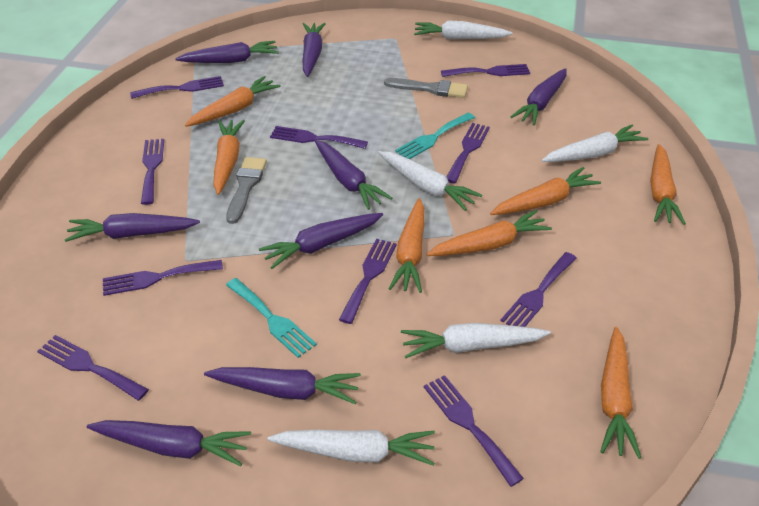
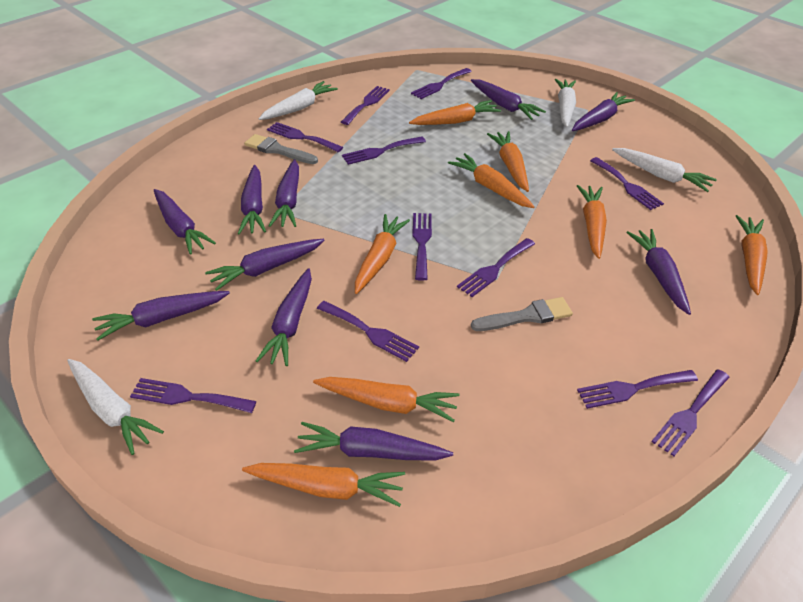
orange carrot: [185,76,281,127] [213,120,245,195] [389,198,425,293] [427,210,552,256] [490,167,601,215] [600,327,641,459] [650,144,686,225] = 7 -> [242,463,405,507] [313,377,460,422] [355,214,410,294] [409,100,501,125] [448,153,535,208] [487,131,529,192] [577,185,607,259] [736,215,767,295] = 8
purple carrot: [65,213,200,242] [87,420,251,466] [175,41,279,63] [204,367,361,404] [259,213,383,269] [303,23,326,77] [315,140,392,210] [510,68,566,125] = 8 -> [92,291,230,341] [154,189,216,255] [205,239,325,291] [238,165,266,234] [256,268,312,366] [269,159,299,227] [294,422,453,461] [471,79,546,120] [572,92,635,131] [626,229,691,315] = 10
purple fork: [37,335,149,401] [103,260,223,296] [130,76,224,99] [141,139,164,205] [270,126,368,149] [339,238,397,324] [424,375,524,487] [441,64,530,77] [447,123,490,183] [500,252,577,327] = 10 -> [130,378,256,413] [267,122,343,152] [317,301,419,362] [341,86,390,125] [342,137,426,165] [411,68,472,99] [412,213,432,281] [457,238,535,297] [577,370,698,409] [590,157,664,210] [652,369,730,456] = 11
turquoise fork: [226,278,317,358] [395,113,475,159] = 2 -> none = 0
white carrot: [268,430,435,466] [378,151,482,211] [401,323,551,358] [414,20,513,39] [541,125,648,162] = 5 -> [67,359,164,455] [259,81,338,120] [555,79,576,127] [612,148,717,192] = 4

